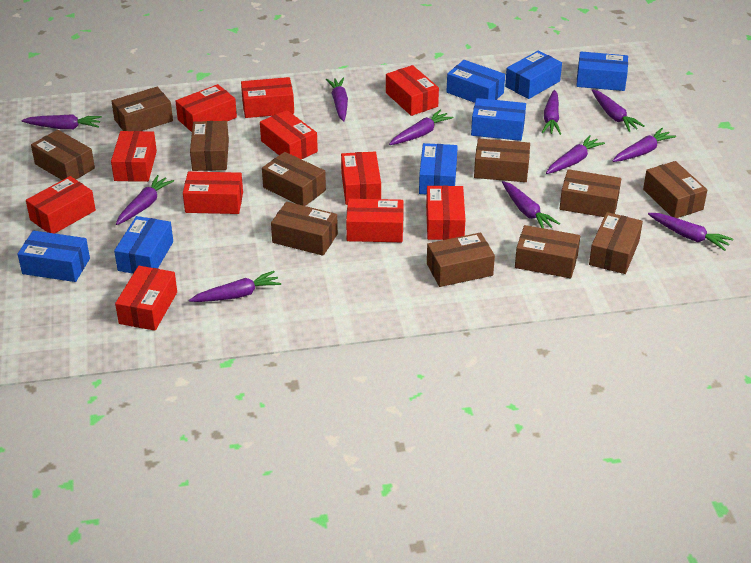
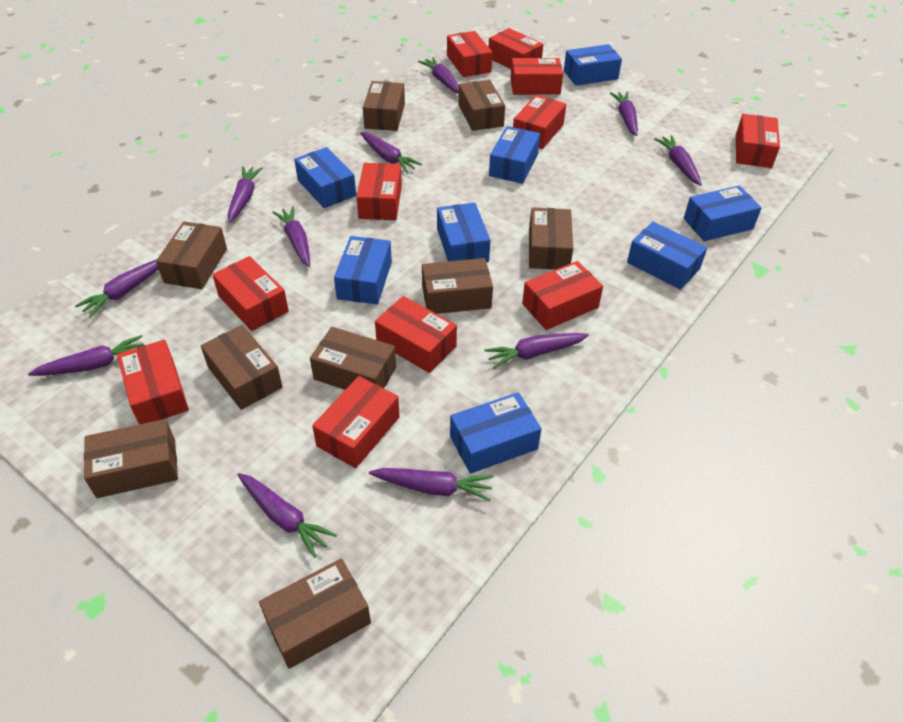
blue box: [18,230,90,282] [114,216,173,274] [419,143,458,194] [447,60,505,103] [471,98,526,141] [505,50,562,99] [576,52,628,91] = 7 -> [294,147,356,208] [334,236,392,304] [437,202,490,262] [450,392,541,474] [489,126,540,184] [564,44,622,86] [627,222,707,290] [684,185,762,241] = 8
brown box: [31,130,95,180] [111,87,173,131] [190,121,229,171] [262,152,326,206] [271,202,338,256] [427,233,495,287] [474,139,530,182] [515,225,580,278] [559,169,621,217] [589,212,643,274] [643,161,707,218] = 11 -> [84,419,178,498] [156,221,227,289] [201,325,283,410] [259,558,371,669] [310,327,396,390] [363,81,405,131] [422,258,493,314] [458,80,505,131] [529,207,573,269] = 9

